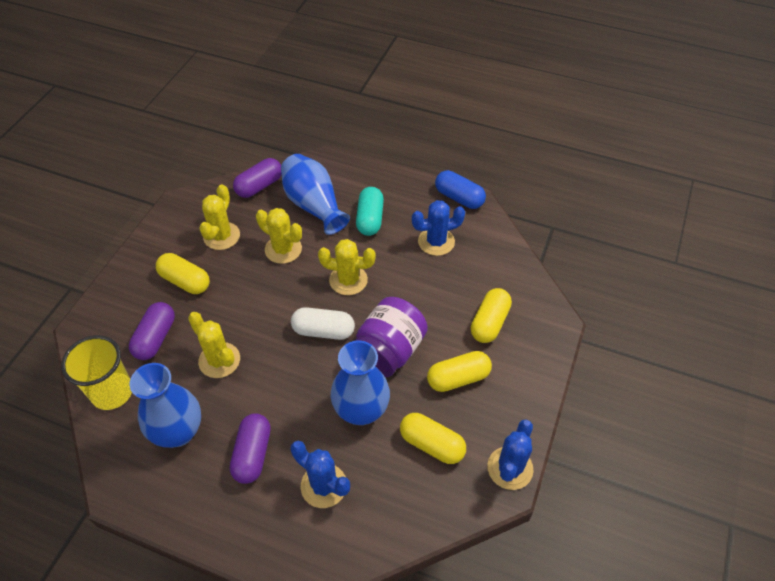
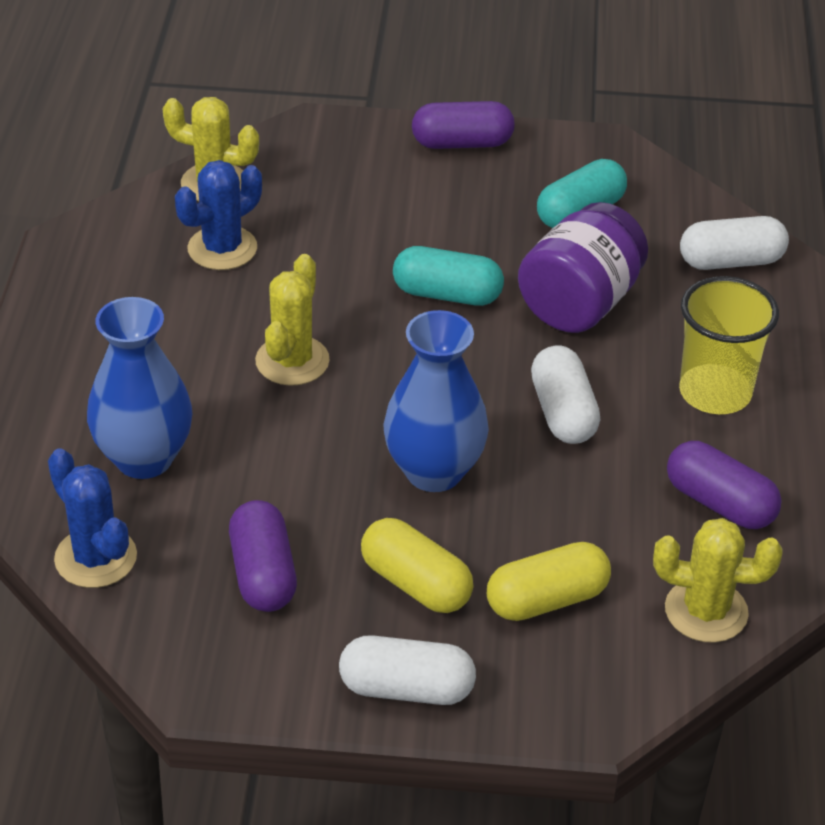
blue cactus: [290,441,350,508] [412,200,465,256] [487,419,534,490] = 3 -> [48,448,137,588] [175,160,262,270] = 2
blue capsule: [435,170,486,209] = 1 -> none = 0
blue vase: [130,363,201,448] [281,154,350,235] [331,341,390,425] = 3 -> [87,297,192,479] [383,310,489,492] = 2
turquoise capsule: [356,187,384,236] = 1 -> [393,246,504,306] [537,159,627,228] = 2
white capsule: [291,307,355,340] = 1 -> [339,635,476,705] [531,346,600,444] [680,216,789,270] = 3
yellow cactus: [188,312,240,378] [199,184,240,250] [256,208,302,264] [318,239,376,295] = 4 -> [162,97,259,201] [255,254,330,386] [653,518,783,643] = 3
yellow capsule: [156,253,210,294] [400,413,466,464] [427,351,492,392] [471,288,512,343] = 4 -> [361,518,474,613] [487,542,611,621] = 2

